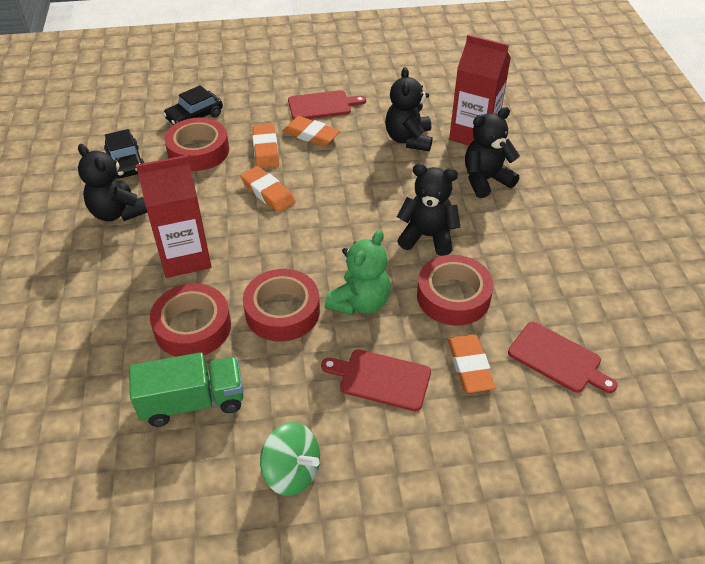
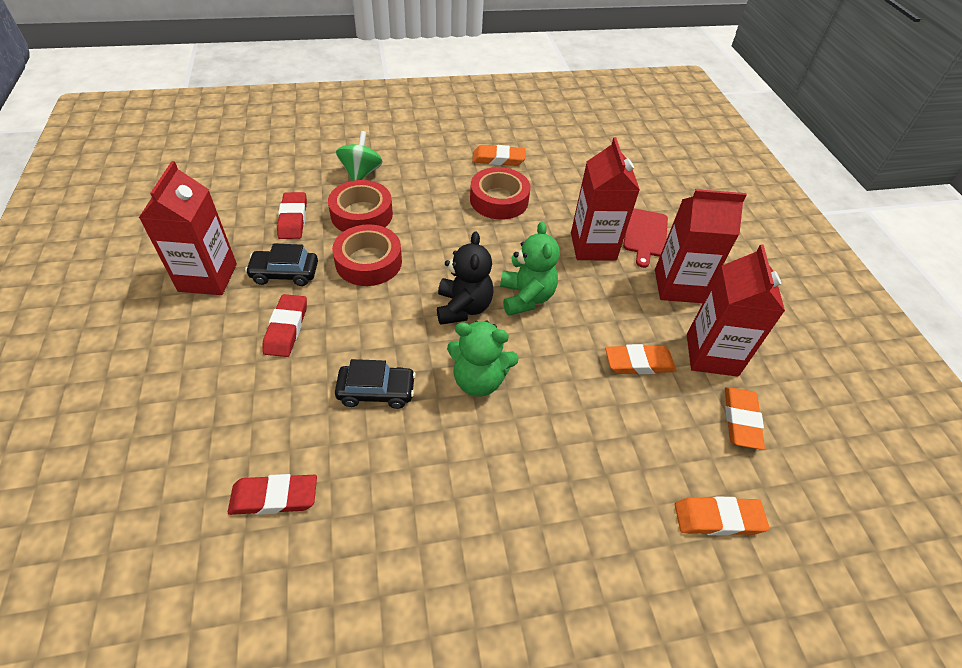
black teddy bear: [78,144,147,221] [385,67,432,151] [397,164,460,256] [465,107,520,198] = 4 -> [437,232,494,325] = 1
green teddy bear: [325,230,391,315] = 1 -> [447,321,519,397] [500,221,560,316] = 2
green truck: [129,352,244,427] = 1 -> none = 0
red carton: [136,155,211,278] [449,34,511,146] = 2 -> [139,161,237,295] [571,137,640,260] [655,189,747,303] [687,244,785,377] = 4
red cutting board: [288,90,366,120] [321,350,431,411] [508,322,618,393] = 3 -> [623,208,668,268] = 1
red eraser: none = 0 -> [228,474,317,515] [263,294,307,357] [277,192,307,239] = 3
red tape: [150,283,231,357] [164,117,229,171] [243,269,320,342] [417,255,493,326] = 4 -> [328,180,393,232] [332,224,402,286] [470,167,531,220] = 3

